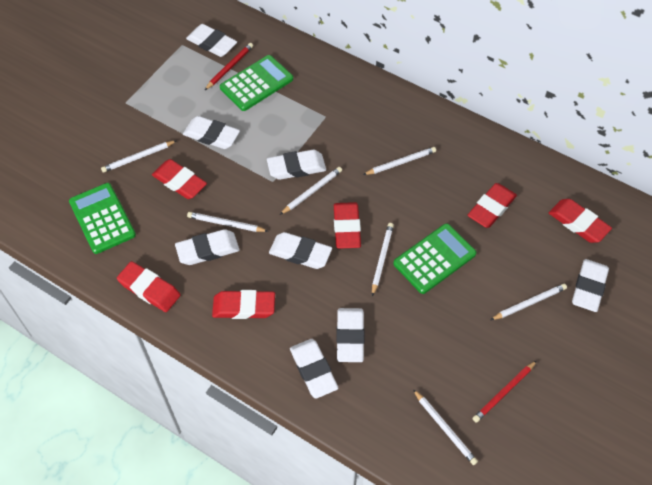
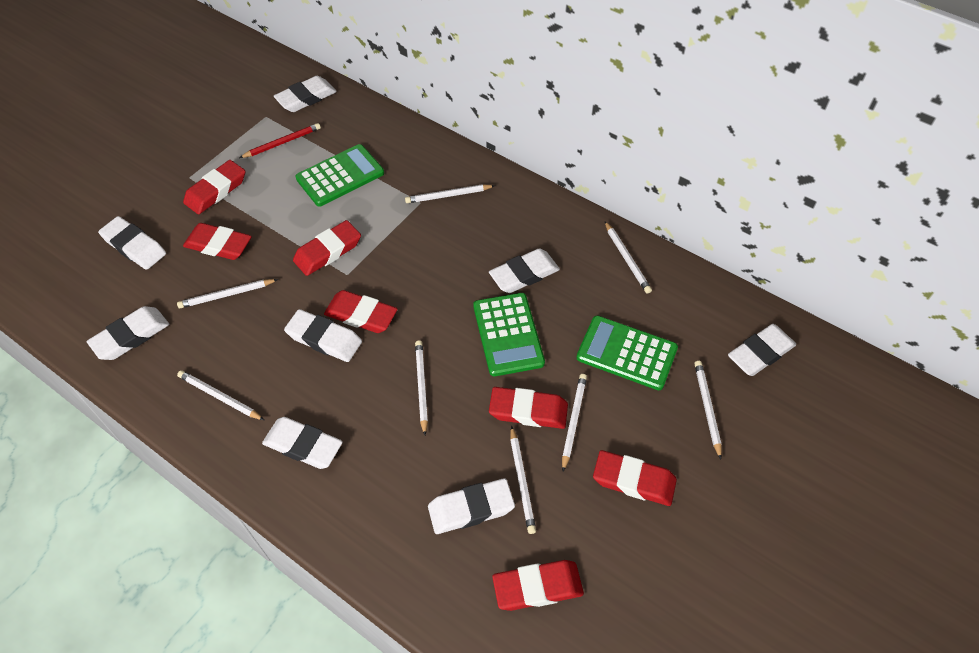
red eraser: [117,261,181,312] [152,159,207,199] [212,290,275,319] [334,202,361,249] [468,183,517,228] [549,199,612,243] = 6 -> [183,160,246,214] [183,223,252,260] [293,220,361,276] [324,290,397,333] [489,387,568,429] [492,560,584,611] [593,450,677,506] = 7
red pencil: [205,43,253,90] [473,361,537,423] = 2 -> [239,123,321,158] = 1
white pencil: [101,140,177,173] [187,212,268,232] [280,167,342,215] [363,147,436,175] [372,223,394,296] [413,389,478,465] [491,283,567,320] = 7 -> [177,279,278,308] [177,370,264,420] [405,184,495,203] [415,340,428,435] [510,426,536,534] [562,374,587,472] [605,221,652,294] [694,361,722,459] = 8

